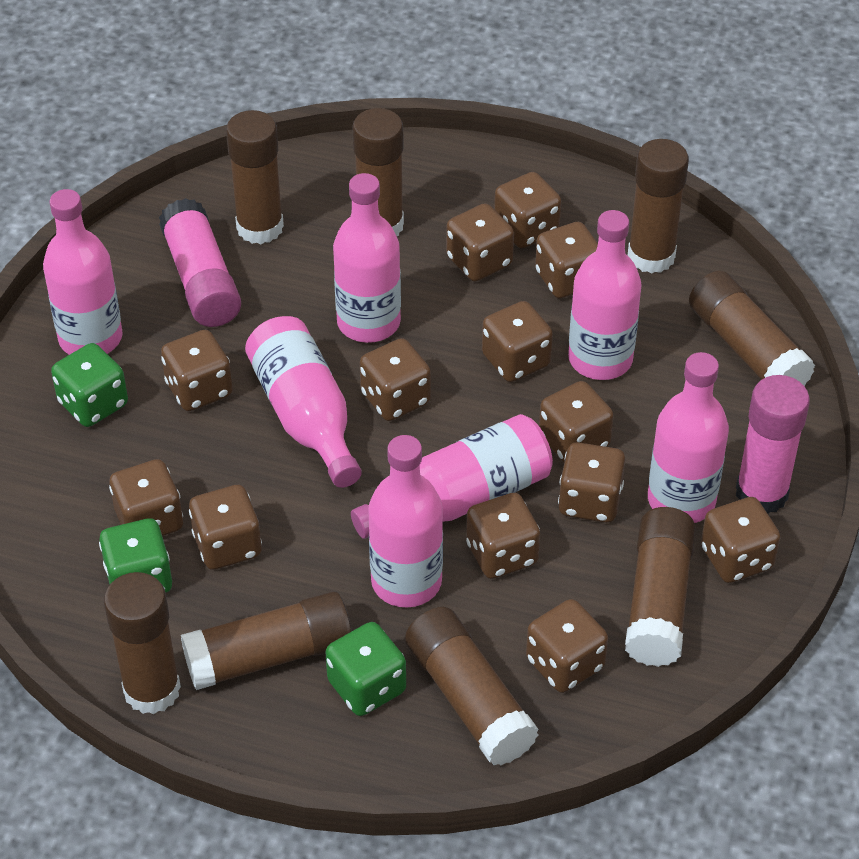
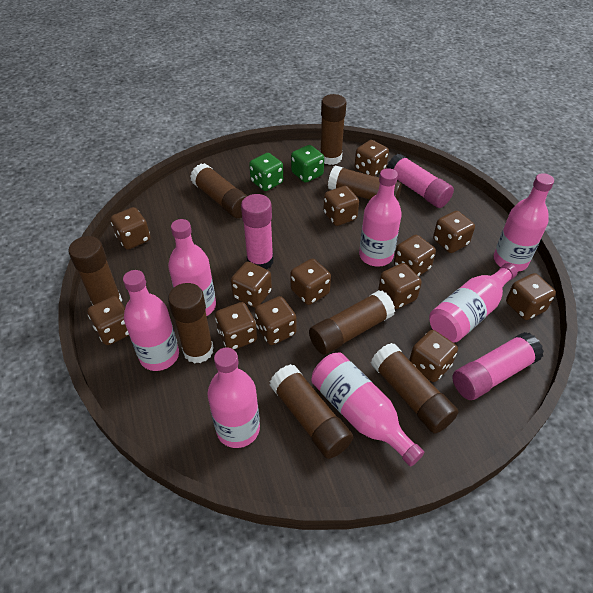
green dice: [51,343,128,427] [99,518,172,593] [325,622,406,716] = 3 -> [249,153,283,191] [291,145,324,183] = 2
pink glue stick: [159,198,241,327] [736,375,810,514] = 2 -> [241,194,273,269] [387,154,454,208] [453,332,544,400] = 3

